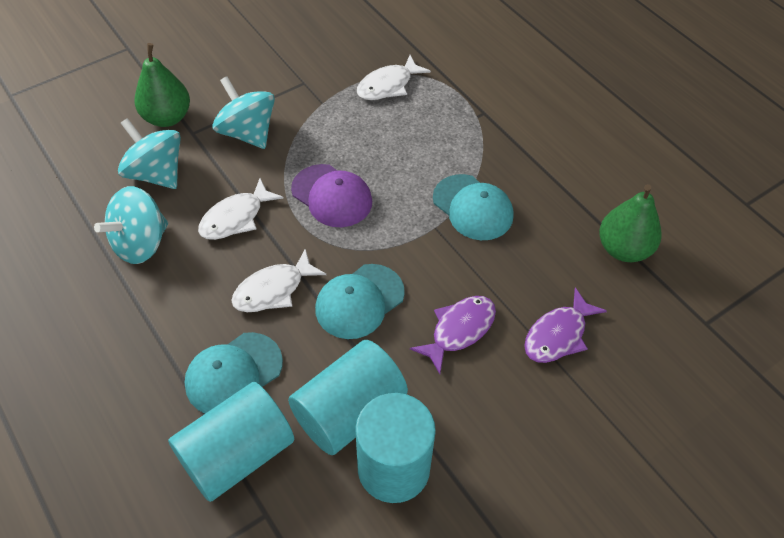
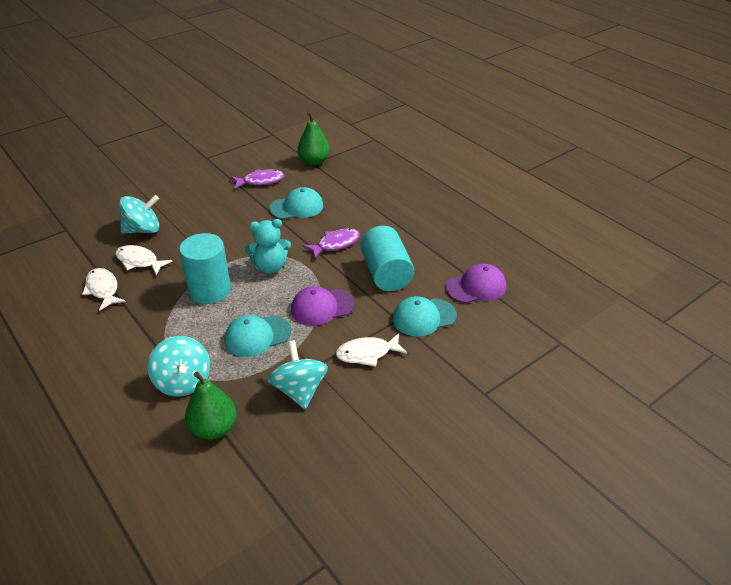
purple cap: [291,164,372,227] = 1 -> [291,286,355,326] [445,264,506,303] = 2
turquoise cylinder: [168,382,294,502] [288,340,408,455] [355,393,436,503] = 3 -> [179,233,231,304] [360,226,414,291] = 2
turquoise teddy bear: none = 0 -> [245,219,291,274] = 1

